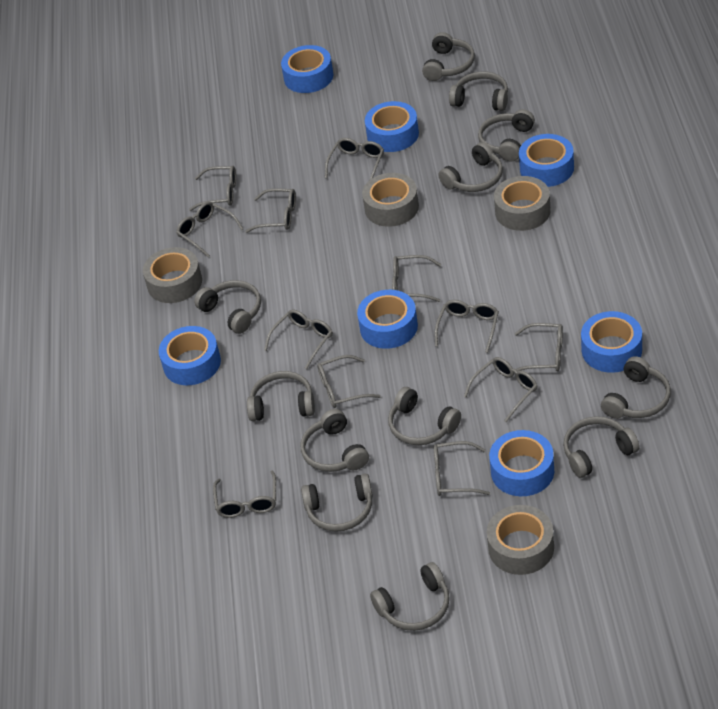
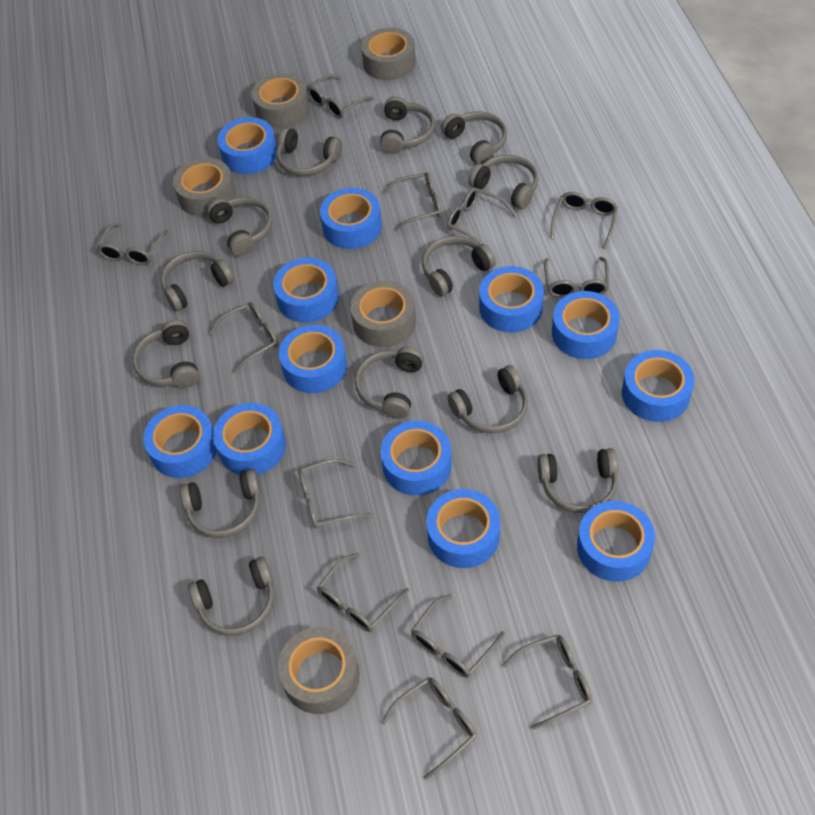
blue tape: [159,326,221,385] [281,45,333,93] [357,290,418,349] [365,101,419,152] [489,430,554,496] [519,134,574,187] [581,311,642,373] = 7 -> [143,405,217,478] [213,403,286,475] [218,117,277,174] [273,258,339,323] [279,325,347,393] [320,188,382,249] [381,421,452,496] [426,489,500,568] [479,266,544,333] [552,291,620,359] [577,501,655,582] [622,350,695,422] = 12
grey headphones: [194,280,261,334] [247,371,315,421] [301,409,369,472] [301,474,373,532] [370,562,450,631] [388,387,461,445] [422,32,475,81] [439,142,503,192] [449,71,508,111] [478,109,535,162] [563,416,640,478] [601,356,671,419] = 12 -> [133,319,199,388] [161,251,234,311] [180,469,261,538] [188,557,274,636] [207,197,272,256] [276,127,342,176] [355,346,424,419] [380,96,435,154] [422,236,496,297] [441,111,507,164] [447,365,528,434] [468,155,538,209] [537,448,618,513] = 13
grey tape: [143,247,202,303] [362,173,419,227] [487,505,554,575] [494,176,551,231] = 4 -> [173,158,236,217] [252,73,309,128] [278,627,360,714] [350,280,416,347] [361,27,416,80] = 5

